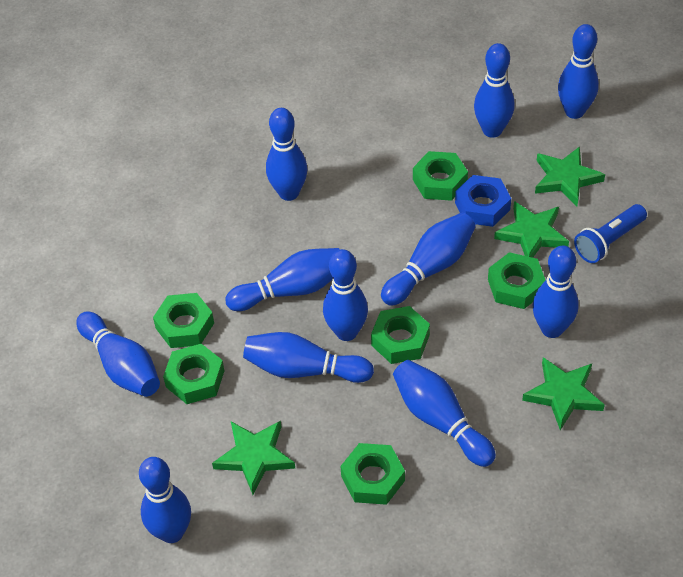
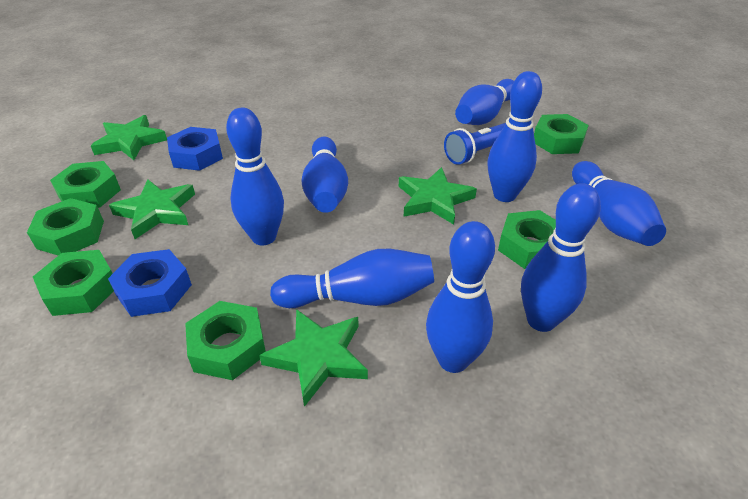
blue bowling pin: [76,312,160,397] [139,457,191,543] [225,248,340,311] [243,332,374,383] [266,108,307,201] [323,249,368,341] [381,213,476,306] [393,360,496,467] [474,43,515,138] [533,245,579,338] [558,24,599,119] = 11 -> [226,108,284,245] [270,249,434,308] [302,137,348,213] [426,221,495,373] [455,79,514,125] [488,71,542,202] [521,183,601,332] [572,161,666,246] = 8
blue nut: [455,175,511,227] = 1 -> [108,249,192,317] [167,127,223,171] = 2

